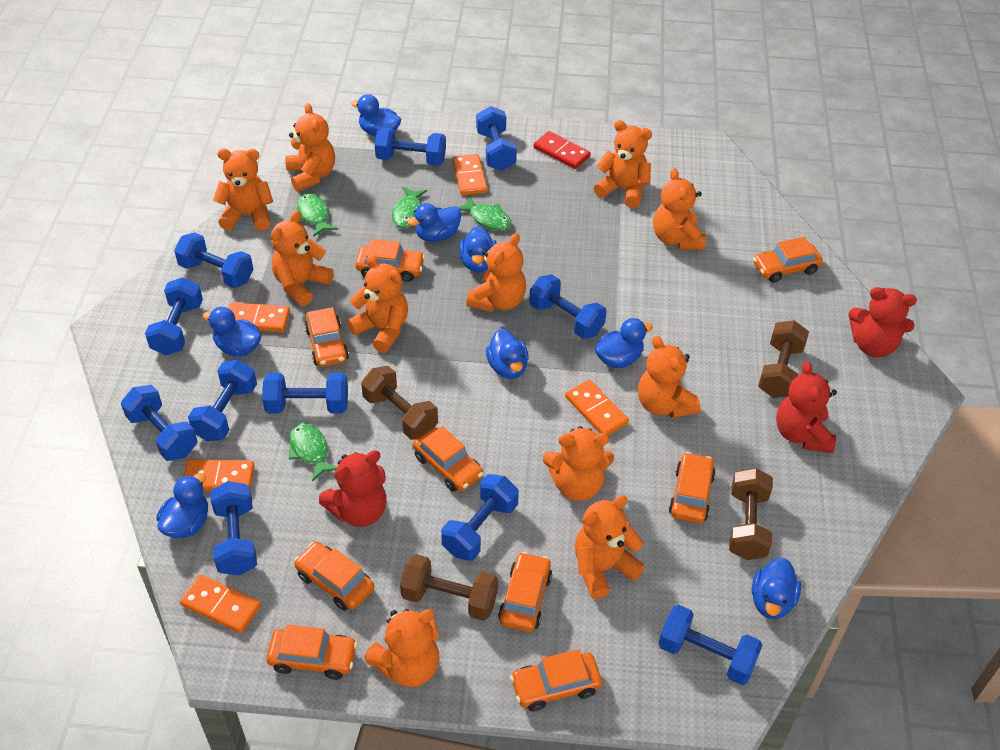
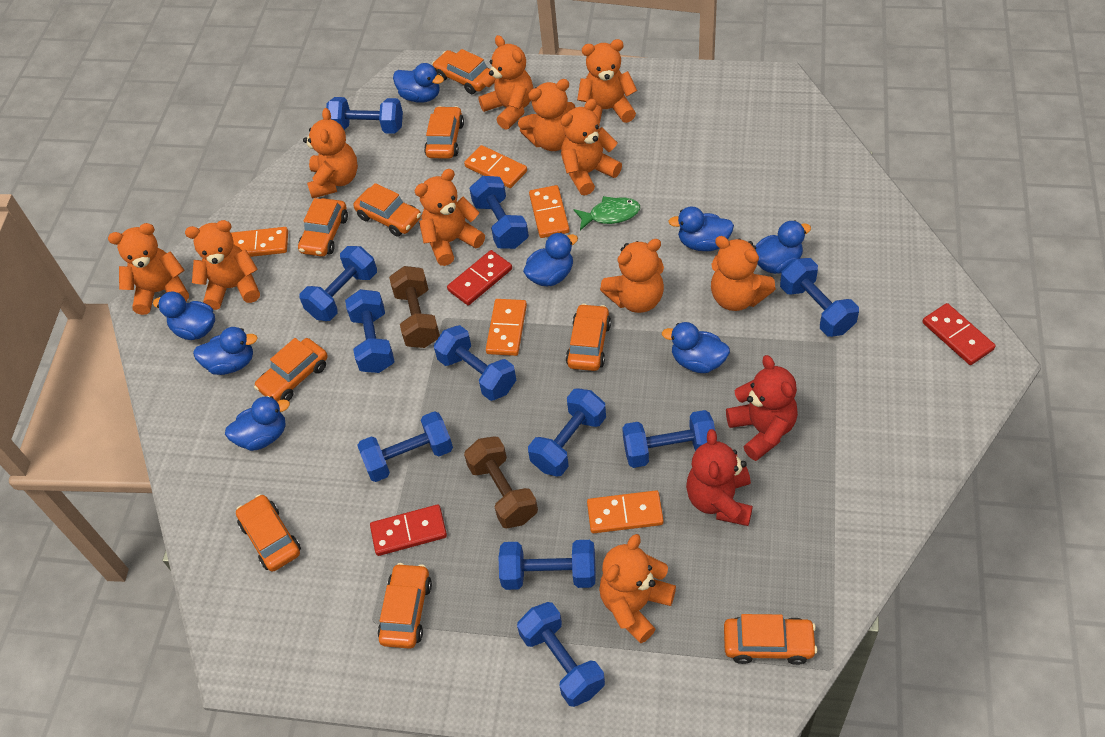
brown dumbbell: [361,366,438,440] [400,554,498,621] [729,468,773,560] [758,320,809,398] = 4 -> [389,266,440,348] [464,436,538,528] = 2
green fish: [289,423,337,482] [297,194,338,237] [392,187,427,228] [459,196,511,230] = 4 -> [574,196,640,230] = 1
red domino: [534,131,591,169] = 1 -> [370,505,447,556] [447,250,512,305] [922,303,996,365] = 3
red teddy bear: [319,450,387,527] [776,361,837,453] [848,287,917,357] = 3 -> [686,429,753,526] [726,355,798,461] = 2

